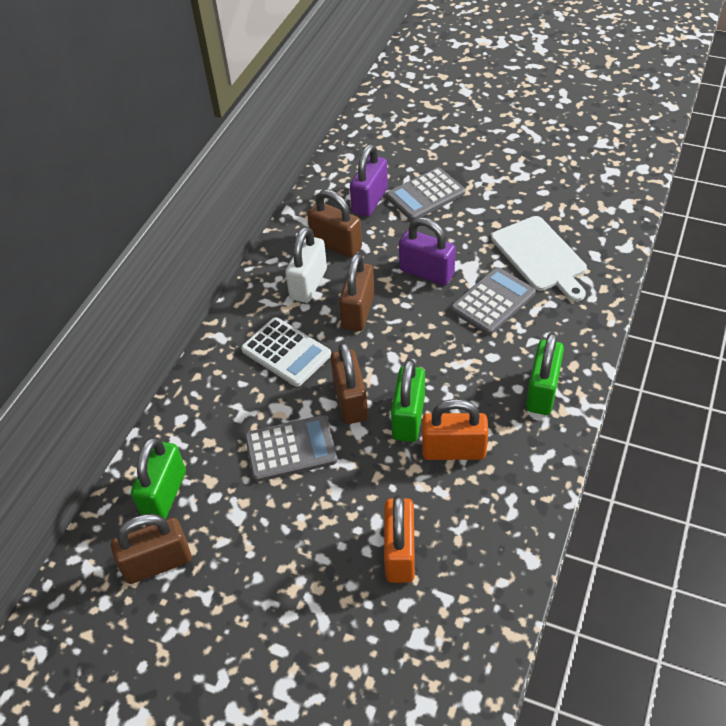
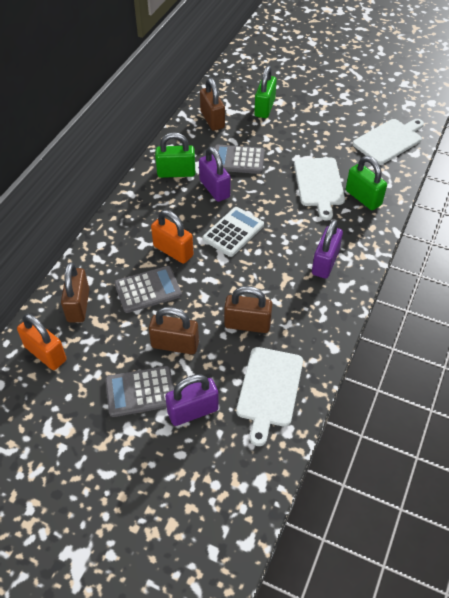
purple padlock: [350,144,388,217] [399,217,456,286] = 2 -> [165,375,219,426] [199,147,230,202] [312,220,343,279] = 3
white cutting board: [491,216,587,302] = 1 -> [236,347,303,446] [294,157,345,221] [353,119,424,165] = 3
white padlock: [285,226,327,303] = 1 -> none = 0

